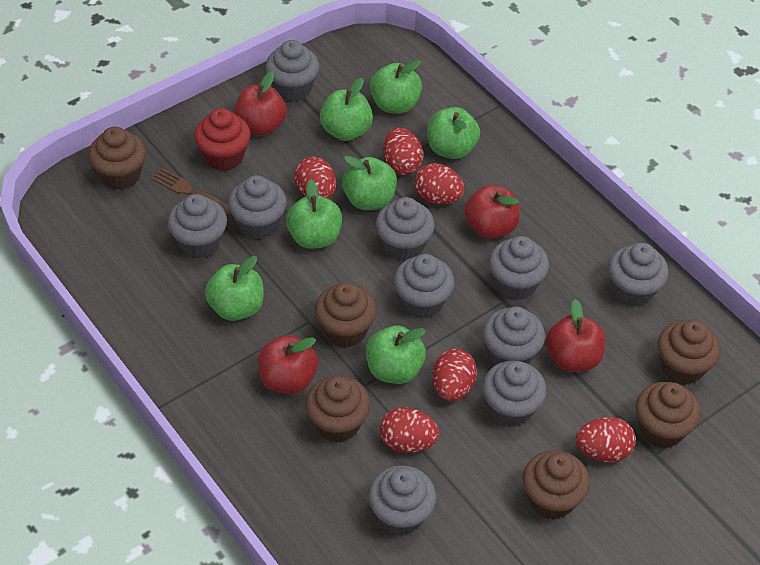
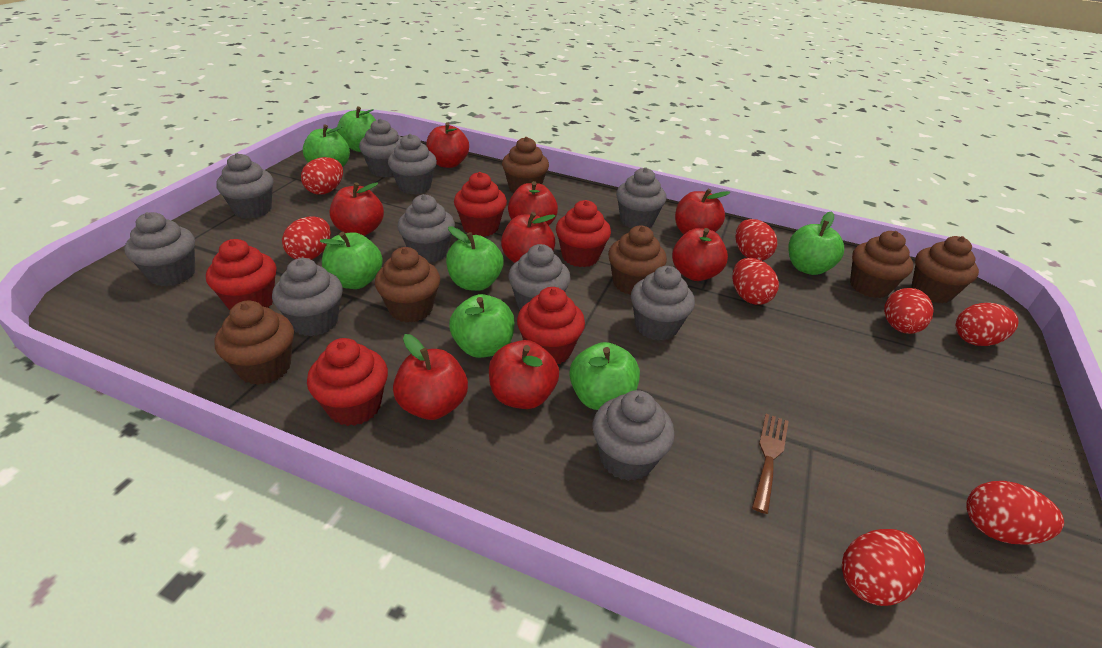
red apple: [234,71,287,136] [258,335,318,394] [464,185,520,239] [546,299,606,372] = 4 -> [330,182,384,236] [393,334,468,420] [426,122,469,168] [489,340,559,409] [501,212,555,263] [508,181,558,225] [672,228,728,281] [675,189,730,234] = 8
red cupcake: [194,108,251,171] = 1 -> [206,239,277,310] [307,338,388,426] [454,172,507,237] [517,287,585,364] [556,200,611,267] = 5
red egg: [294,157,336,199] [379,407,439,453] [383,128,423,175] [414,163,465,204] [433,349,477,401] [576,417,636,462] = 6 -> [282,216,331,260] [301,157,343,195] [732,258,779,305] [735,219,777,261] [842,529,925,606] [884,288,934,334] [956,303,1019,346] [966,481,1064,545] = 8

